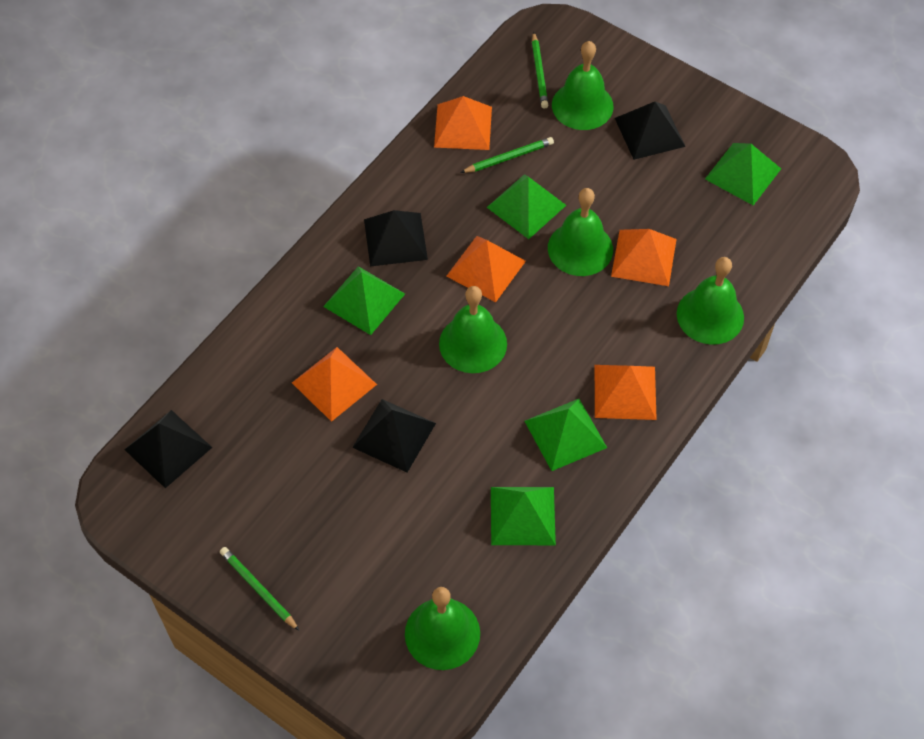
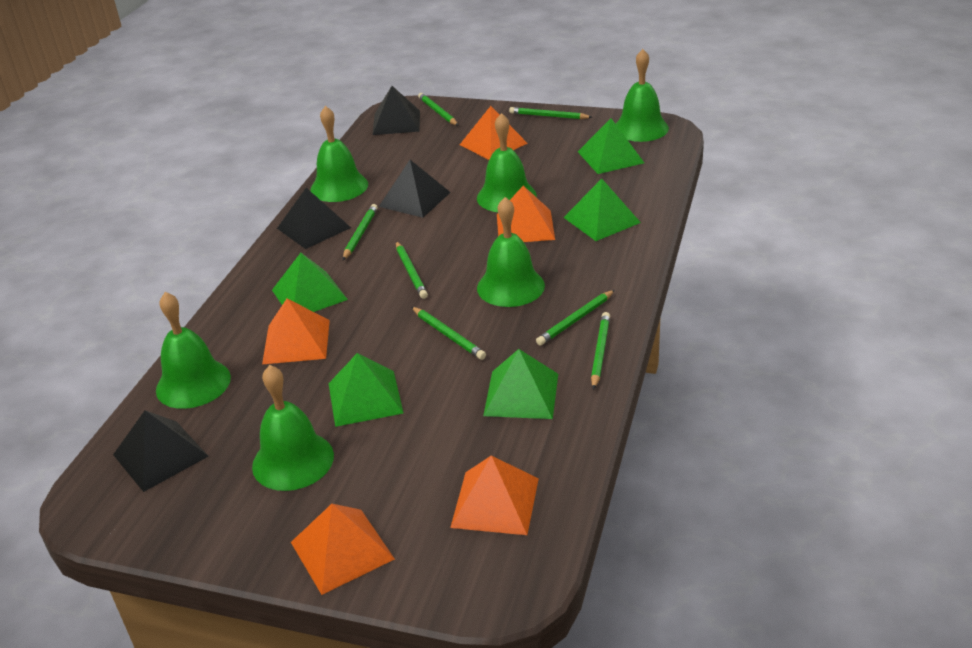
green bell: [405,587,480,670] [439,286,507,373] [548,188,613,276] [552,41,614,130] [677,257,744,345] = 5 -> [156,292,231,409] [252,365,334,491] [310,106,368,202] [477,113,537,212] [477,197,545,307] [616,49,669,142] = 6
green pencil: [220,547,299,631] [460,137,554,173] [532,32,548,109] = 3 -> [343,204,378,260] [396,241,428,299] [412,307,486,360] [418,93,458,126] [509,107,592,119] [536,290,615,345] [591,312,610,390] = 7

